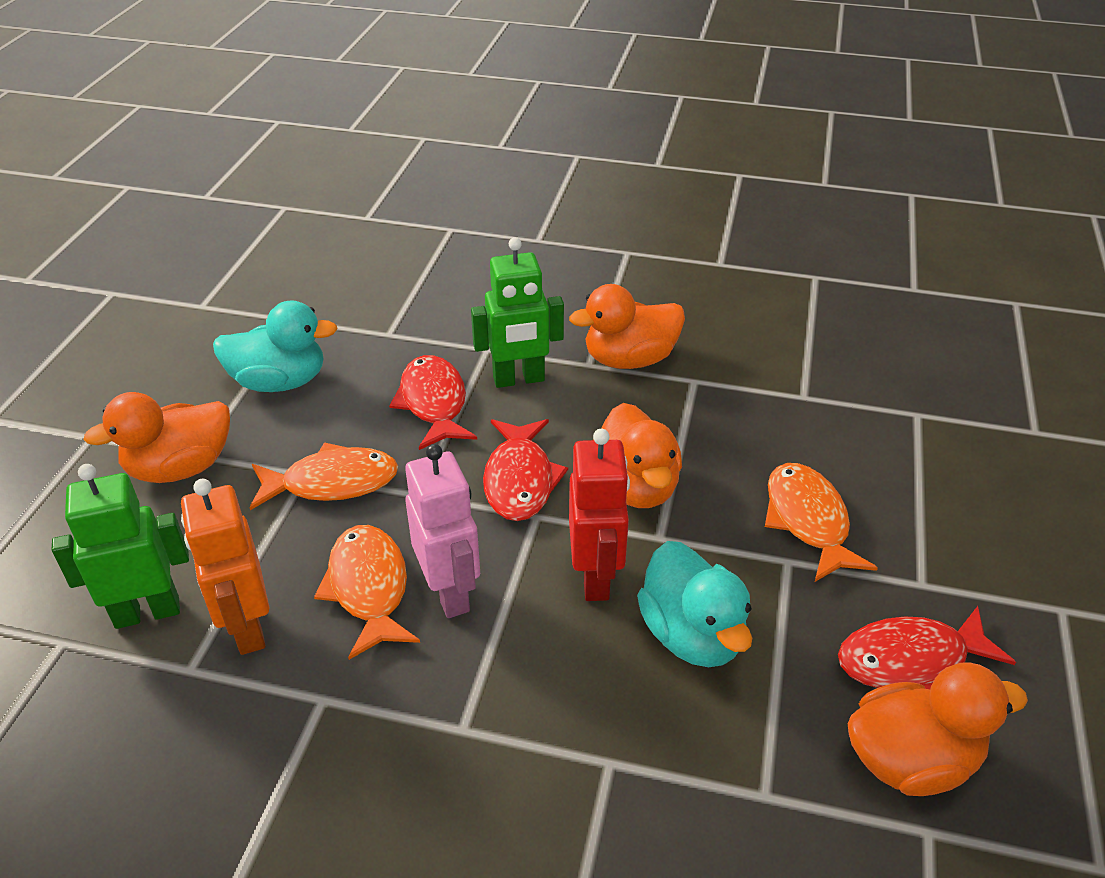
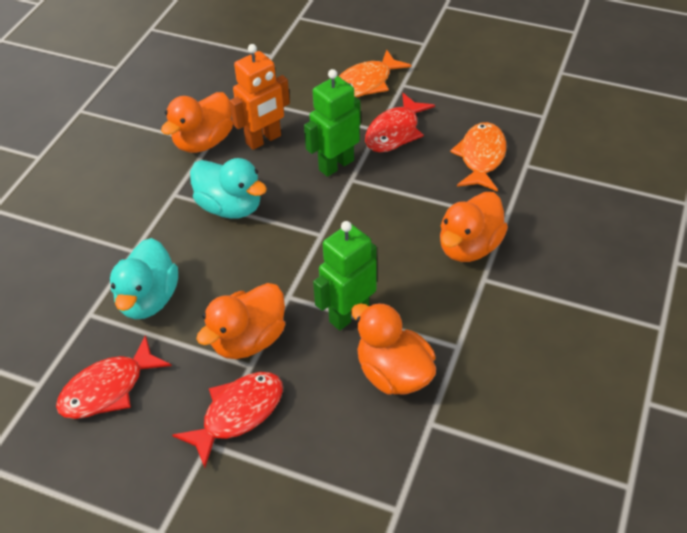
orange fish: [249,442,398,510] [314,525,420,660] [765,463,878,582] = 3 -> [339,50,412,97] [450,122,506,192] = 2
pink robot: [405,444,480,618] = 1 -> none = 0
red robot: [569,429,630,601] = 1 -> none = 0

